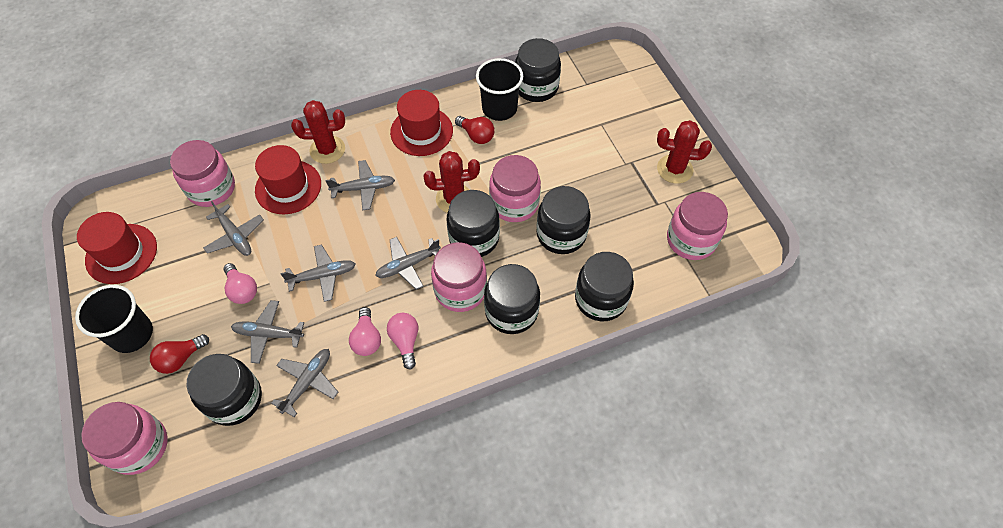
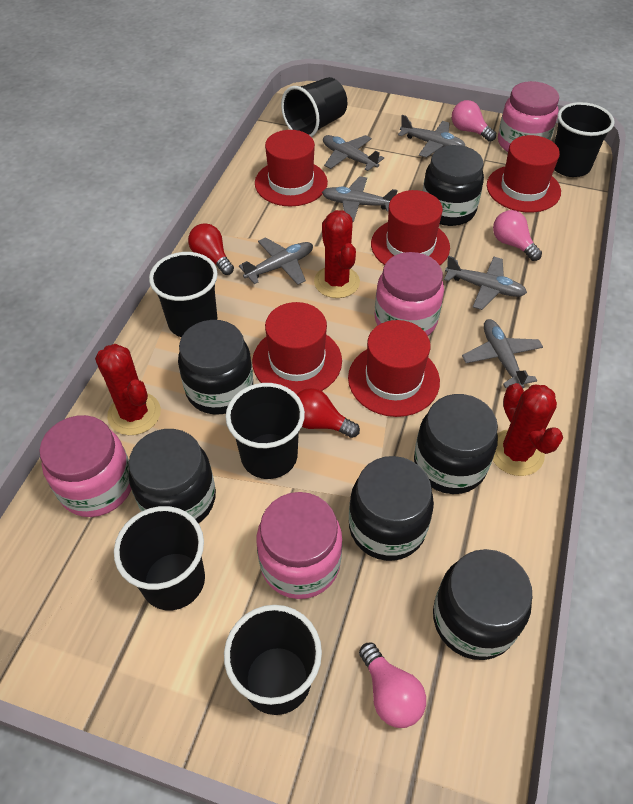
black cup: [75,285,153,353] [476,58,523,121] = 2 -> [114,506,205,610] [149,252,218,337] [224,605,322,715] [225,383,305,479] [281,77,347,137] [554,102,615,177] = 6
pink jar: [81,402,168,475] [170,140,235,207] [431,242,487,312] [489,155,541,222] [667,192,728,260] = 5 -> [39,415,131,517] [257,492,342,599] [375,252,444,336] [498,81,559,152] = 4
red hat: [77,212,157,284] [255,145,321,214] [390,90,453,156] = 3 -> [252,302,342,394] [255,130,328,206] [348,320,440,417] [371,190,450,265] [487,135,561,213] = 5

